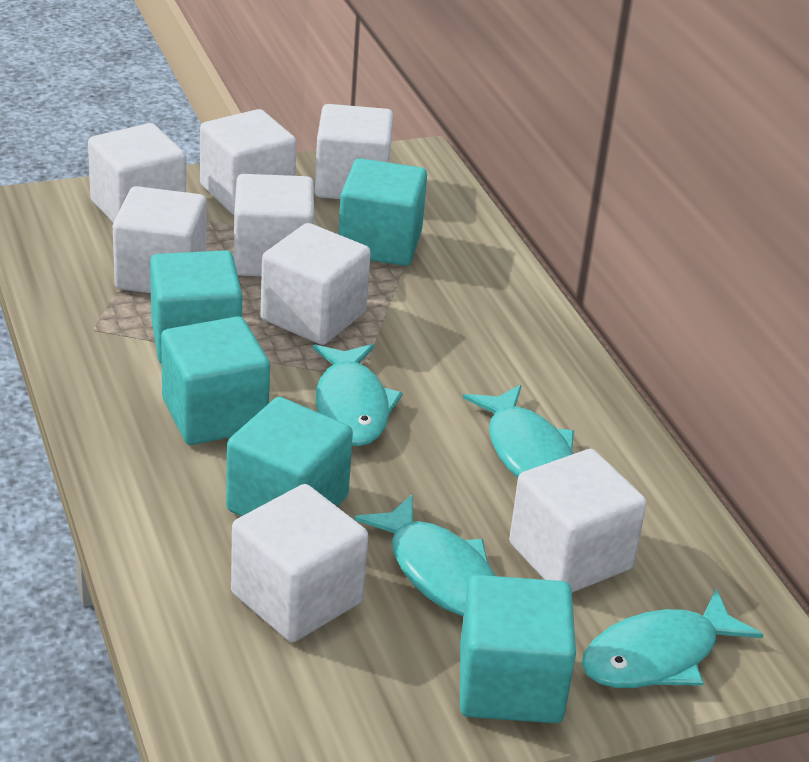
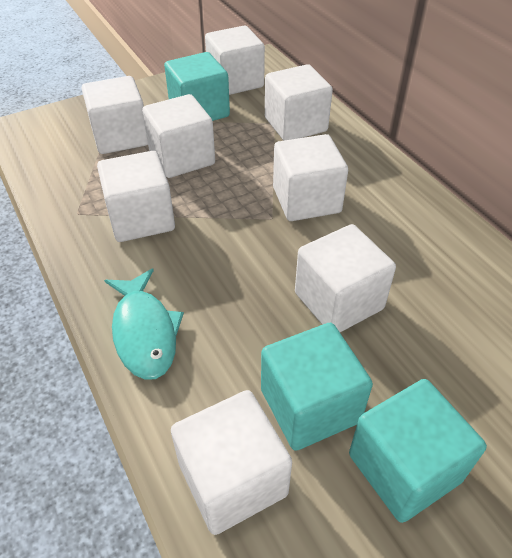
turquoise cube: [150,250,242,364] [161,316,270,445] [226,397,353,516] [338,158,427,266] [460,575,576,723] = 5 -> [164,52,230,121] [261,323,373,451] [349,379,487,523] = 3
turquoise fish: [313,344,403,446] [354,494,495,616] [463,385,574,478] [582,589,763,688] = 4 -> [104,268,184,380] = 1

